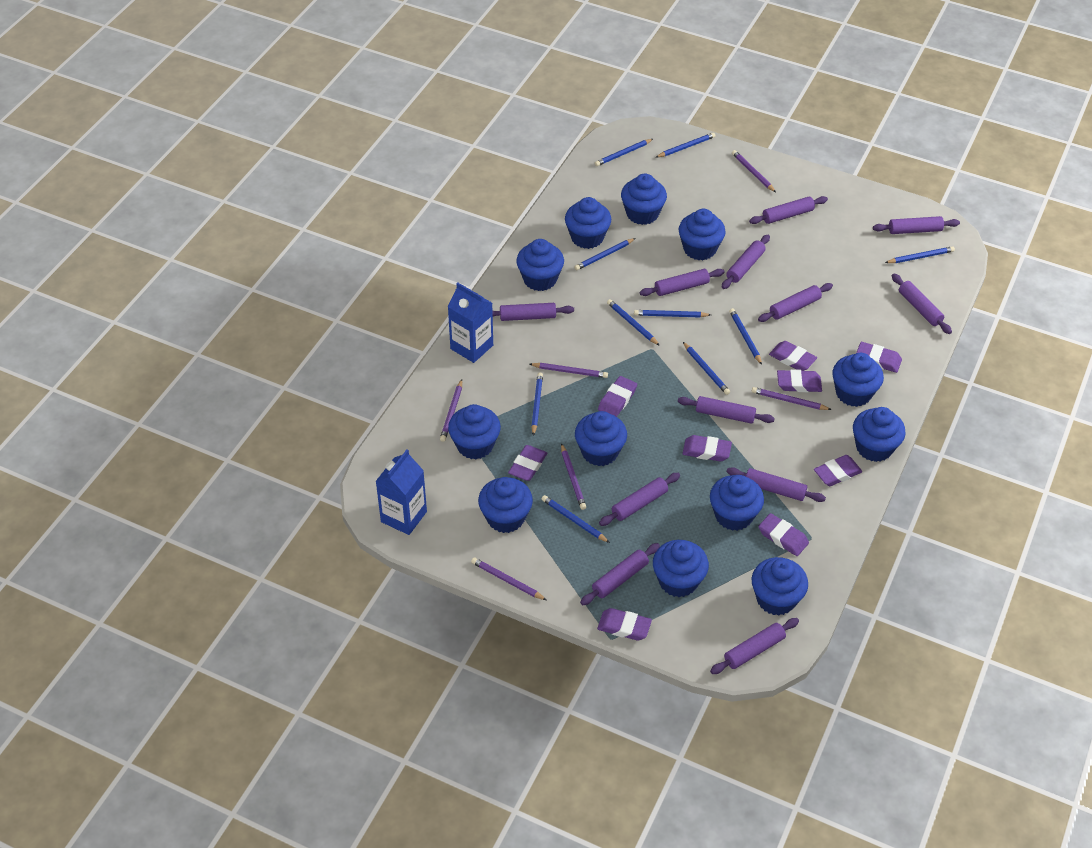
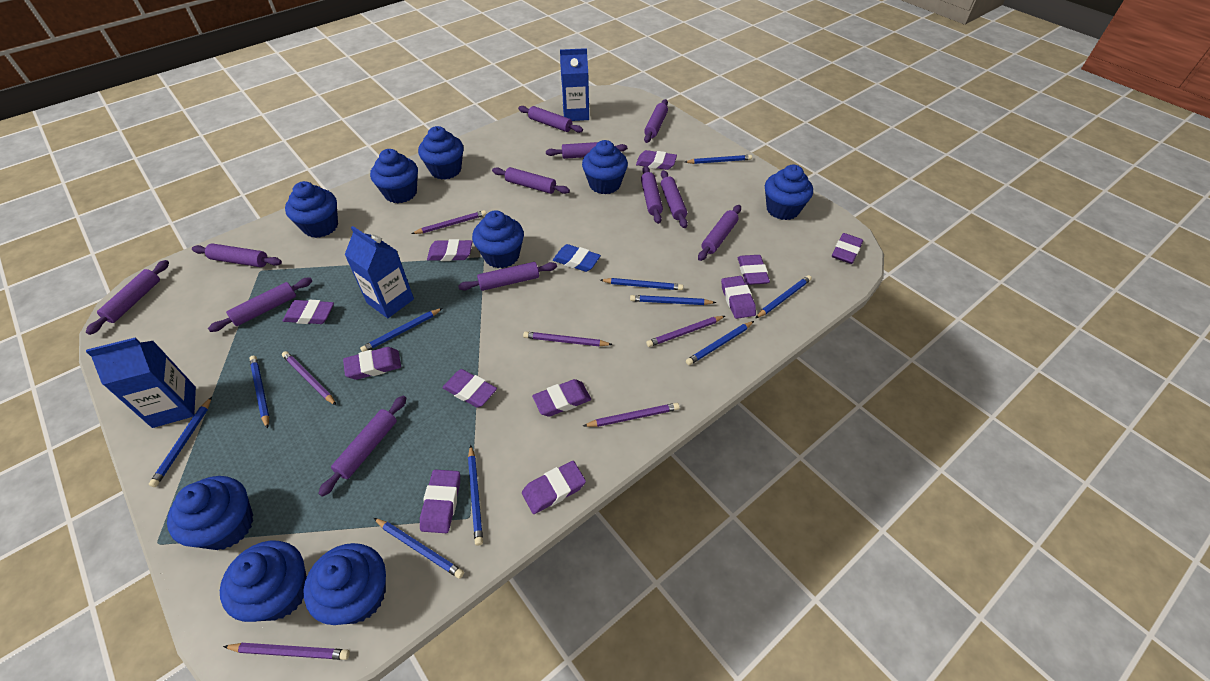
blue carton: [375,450,427,535] [448,282,493,363] = 2 -> [86,337,196,428] [344,226,414,318] [560,48,589,121] = 3
blue cupcake: [448,404,501,459] [478,477,533,533] [516,239,564,291] [565,197,611,249] [575,411,627,466] [621,174,667,225] [653,540,709,597] [679,209,726,260] [710,475,764,531] [752,557,808,616] [833,353,884,407] [853,407,906,462] = 12 -> [167,476,253,550] [220,541,307,622] [285,181,338,238] [304,543,386,625] [370,149,418,203] [418,126,464,180] [472,210,524,268] [582,140,628,194] [765,165,813,220] = 9
blue eraser: none = 0 -> [553,244,601,272] = 1
purple eraser: [508,445,547,481] [597,608,652,641] [598,376,637,417] [682,435,732,461] [758,513,809,556] [769,341,817,371] [777,369,822,392] [814,455,862,486] [856,342,902,373] = 9 -> [283,300,334,324] [343,347,401,380] [420,469,460,533] [427,239,473,261] [442,369,497,408] [522,461,586,514] [532,379,591,417] [636,150,677,170] [721,276,756,319] [738,255,770,285] [832,233,863,264] = 11

